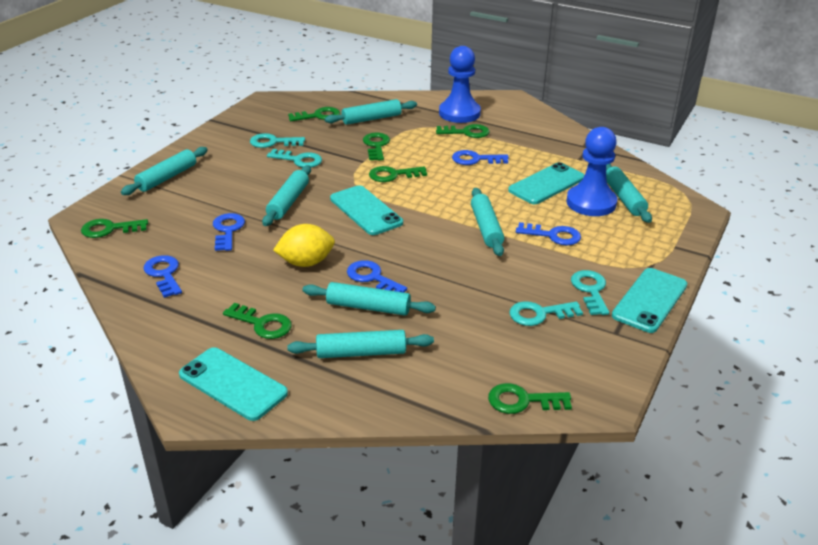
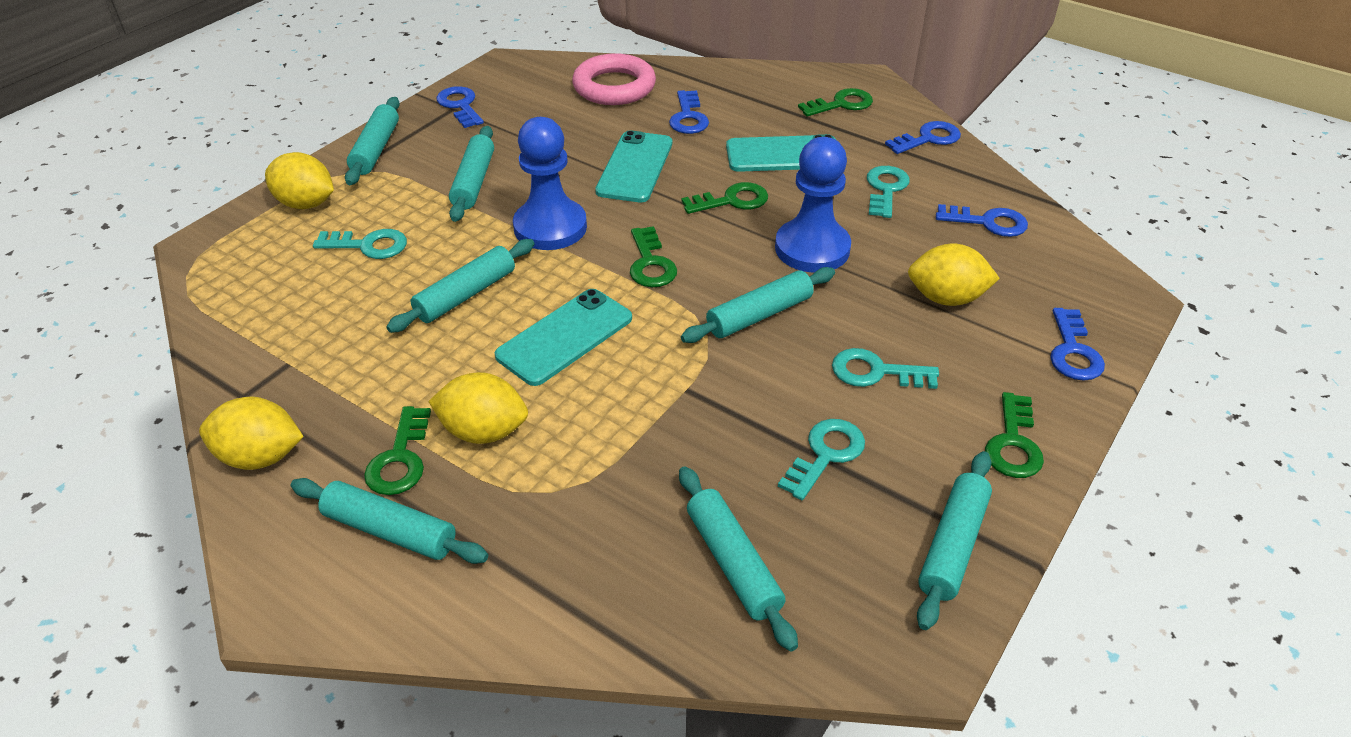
green key: [81,219,148,238] [223,303,292,339] [288,107,340,121] [363,133,390,160] [369,166,427,182] [436,124,490,138] [488,383,572,414] = 7 -> [364,406,431,495] [630,226,677,287] [681,182,768,214] [798,88,873,116] [985,392,1044,478] = 5
pink ring: none = 0 -> [572,53,656,105] = 1
turquoise phone: [179,347,288,421] [330,185,403,235] [508,162,584,204] [612,268,687,333] = 4 -> [495,289,632,386] [595,130,672,202] [726,134,836,172] = 3
yellow lemon: [273,224,335,267] = 1 -> [199,397,304,470] [265,152,334,209] [428,372,528,444] [908,244,1000,306] = 4

